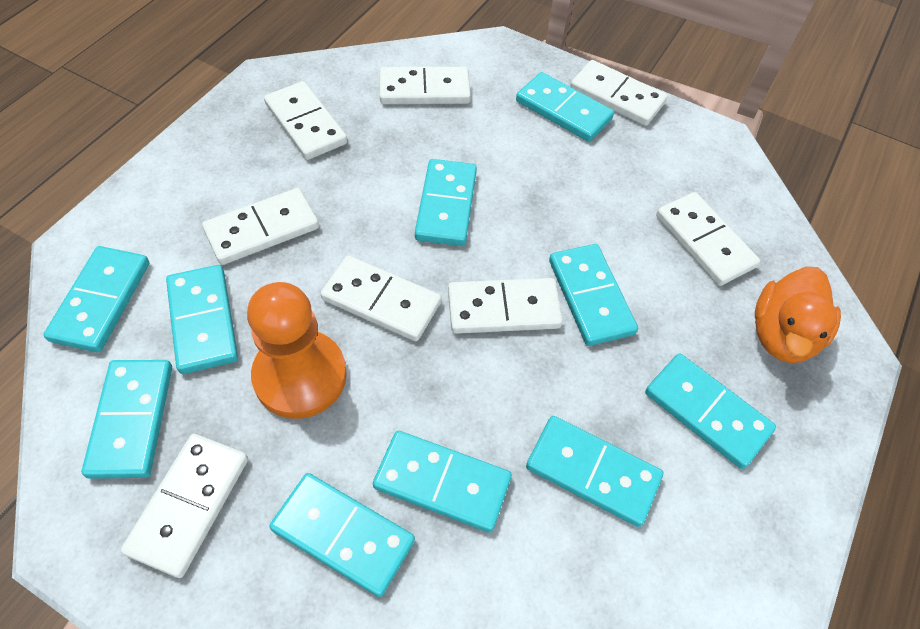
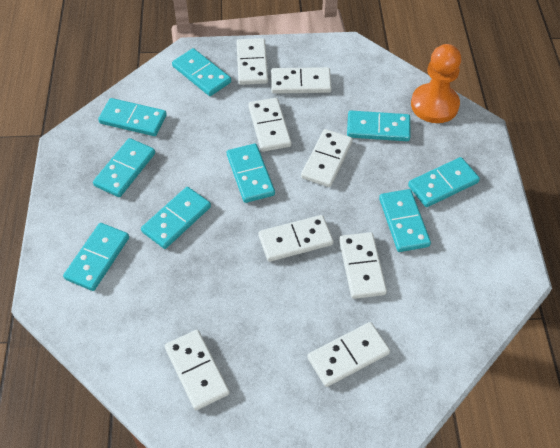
orange duck: [755,267,841,363] = 1 -> none = 0
turquoise domino: [43,246,149,352] [82,360,172,479] [166,265,238,374] [269,473,415,597] [373,431,512,533] [415,159,477,246] [516,72,614,142] [526,416,663,527] [549,244,638,346] [645,353,776,469] = 10 -> [63,223,129,291] [93,138,155,197] [98,98,167,136] [141,187,211,249] [172,48,231,96] [227,144,275,203] [347,111,410,141] [379,189,431,252] [408,157,480,207] = 9

